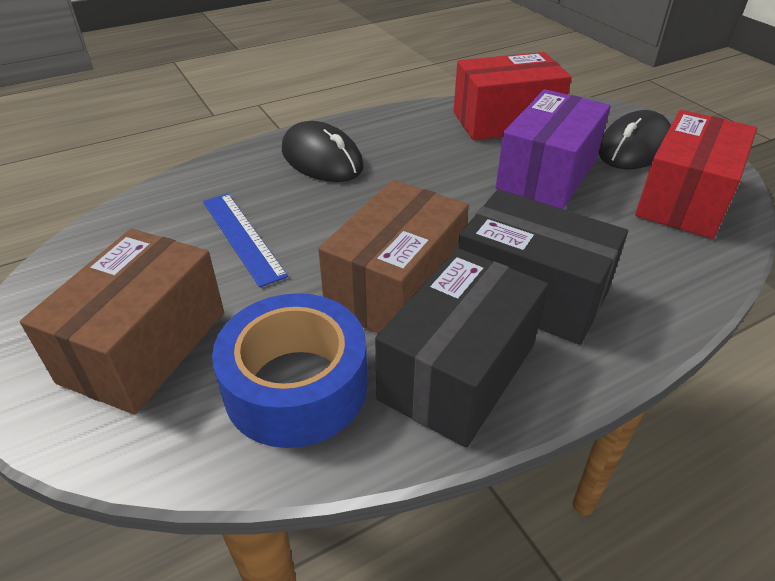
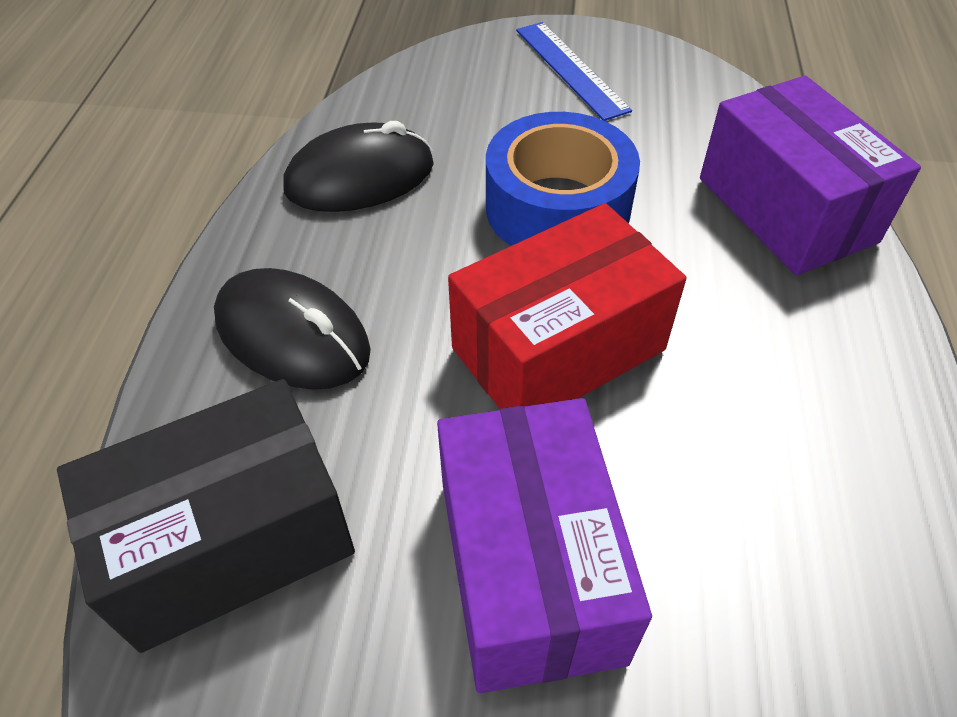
black box: [375,248,548,448] [458,189,628,345] = 2 -> [57,379,355,653] = 1
brown box: [20,229,224,415] [318,180,469,333] = 2 -> none = 0
purple box: [496,89,611,209] = 1 -> [437,398,652,693] [700,76,921,275] = 2
red box: [453,52,572,140] [635,110,757,239] = 2 -> [448,203,686,409] = 1

